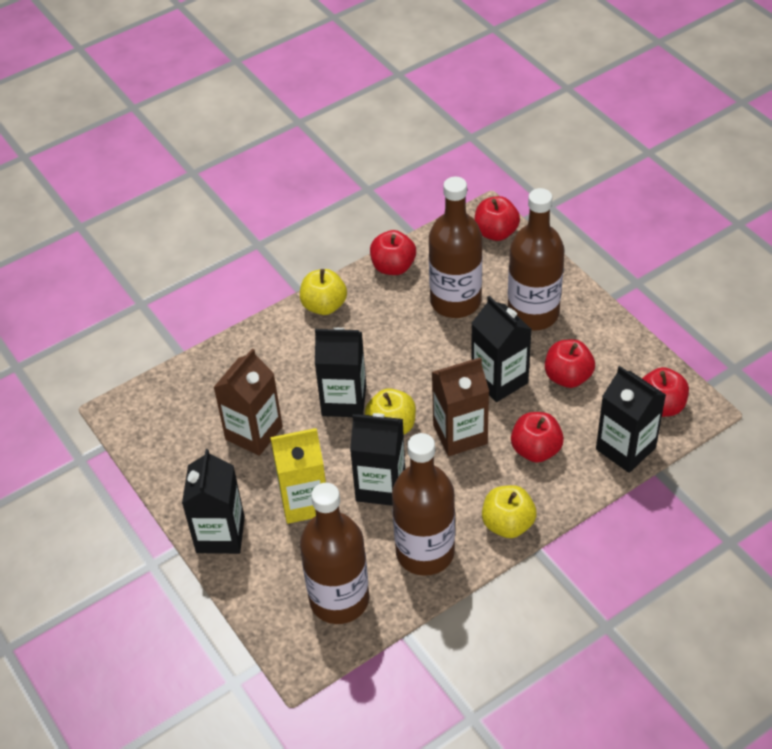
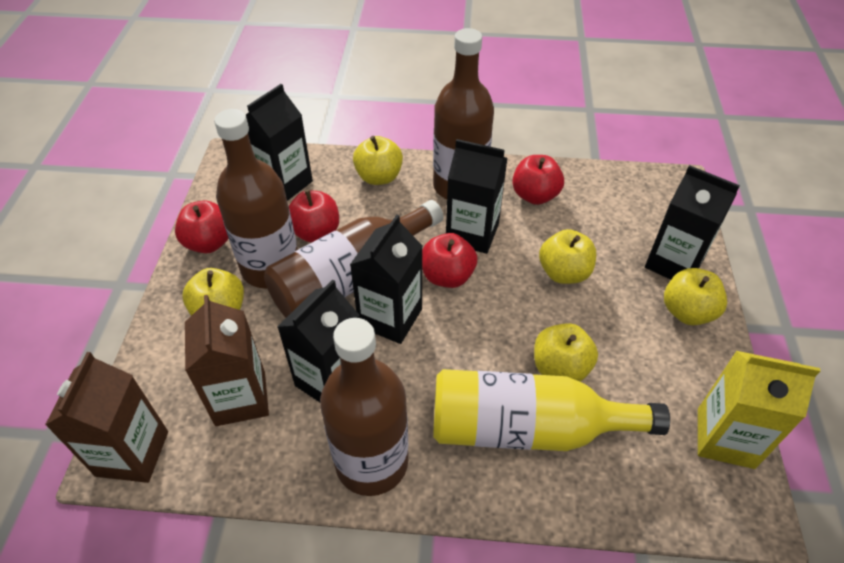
red apple: [370,230,416,275] [474,196,520,241] [511,412,564,463] [545,339,595,388] [642,367,689,417] = 5 -> [175,200,229,253] [289,189,339,243] [422,233,477,288] [512,155,564,205] = 4
yellow apple: [300,269,347,315] [365,388,416,435] [482,485,537,538] = 3 -> [182,268,244,316] [353,136,403,185] [534,323,598,382] [539,229,596,284] [664,268,727,325] = 5
yellow bottle: none = 0 -> [433,369,670,451] = 1

